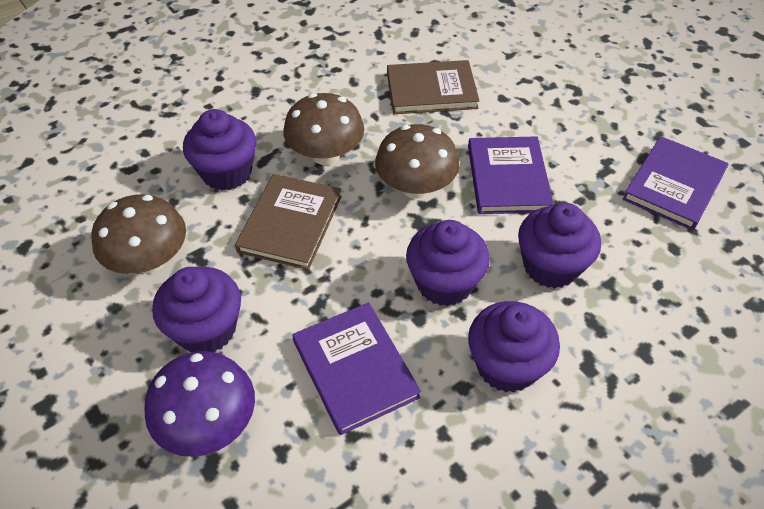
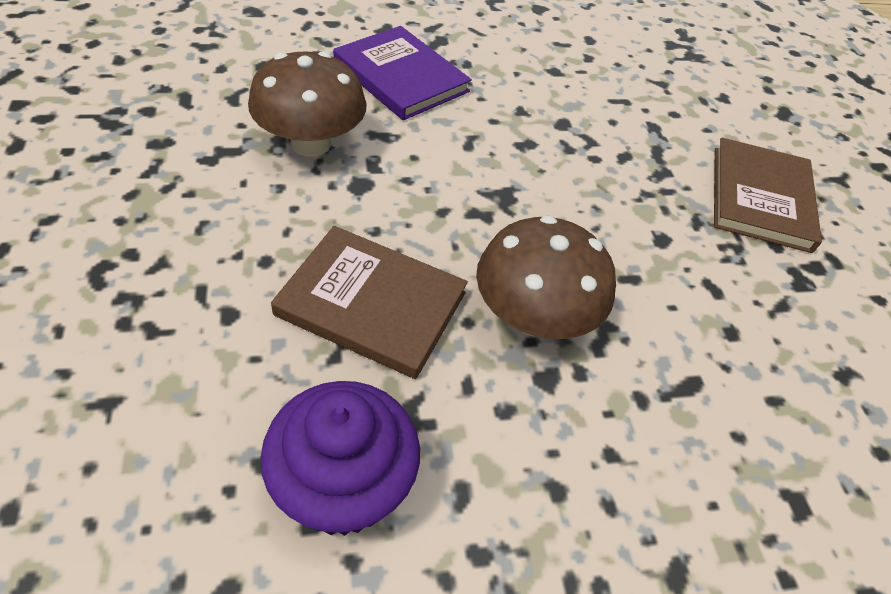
brown mushroom: [92,194,186,274] [283,93,364,165] [375,124,459,199] = 3 -> [248,51,367,157] [476,215,616,339] = 2
purple book: [292,302,421,435] [468,136,554,214] [622,136,728,230] = 3 -> [333,26,472,120] = 1
purple cupcake: [152,267,241,352] [183,109,257,191] [406,220,490,306] [468,301,560,393] [518,203,601,288] = 5 -> [260,381,420,536] = 1
purple mushroom: [144,351,255,457] = 1 -> none = 0

